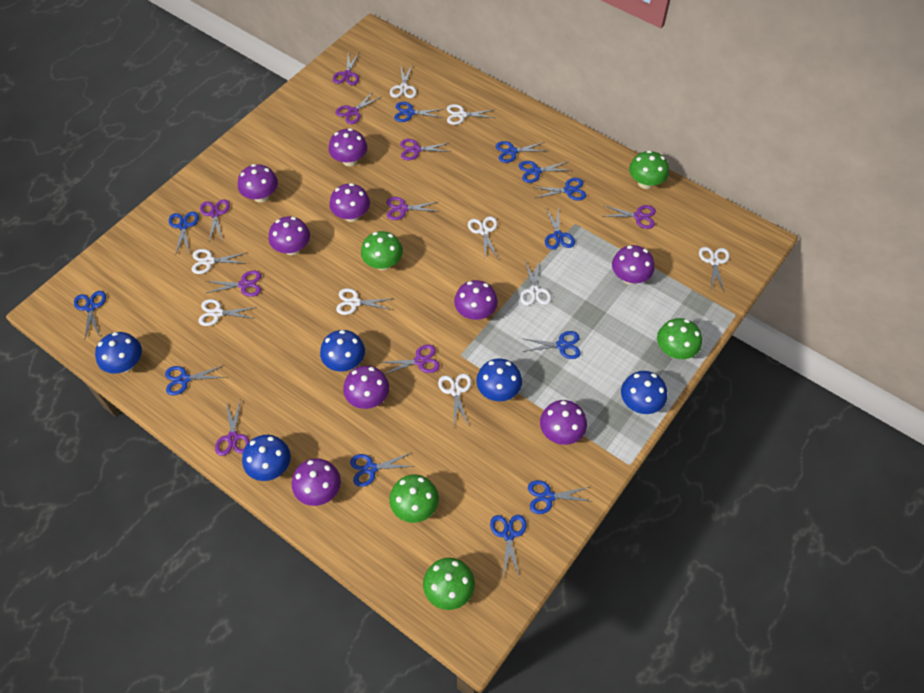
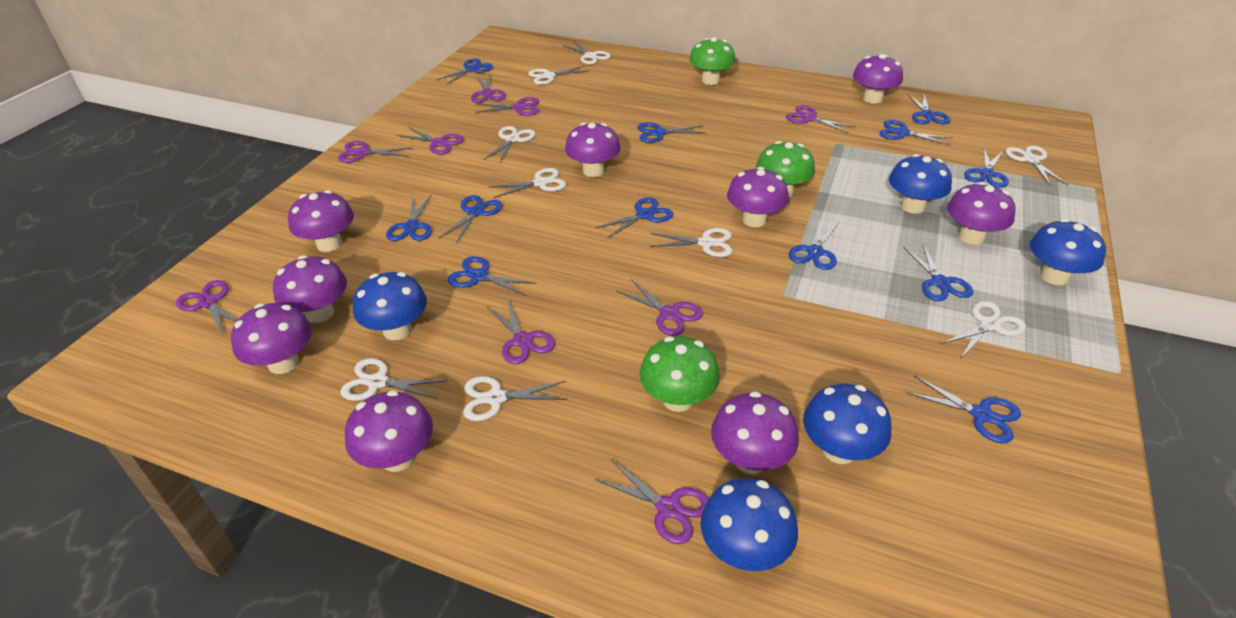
green mushroom: [361,231,403,270] [389,474,439,523] [423,558,475,610] [629,150,669,189] [657,318,702,359] = 5 -> [639,336,720,412] [689,37,736,85] [756,141,815,197] = 3

